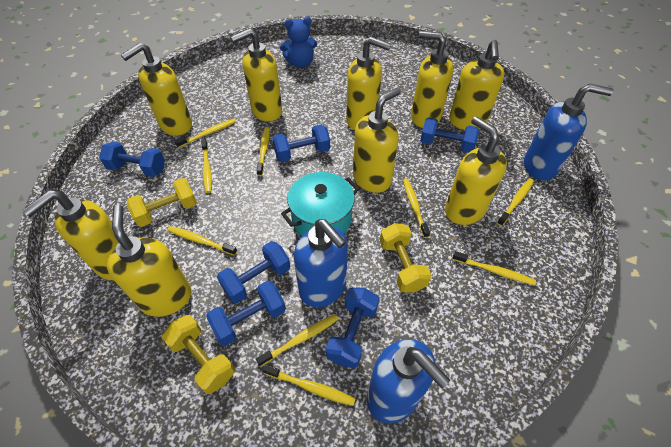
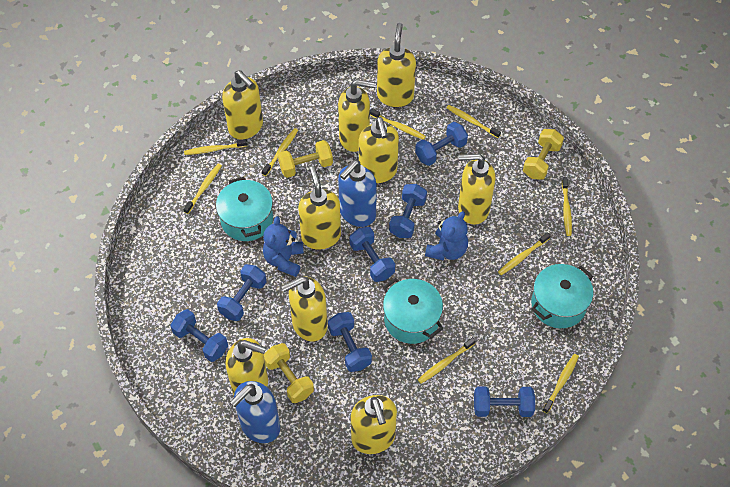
blue dumbbell: [99,142,165,177] [206,280,286,346] [217,241,290,304] [272,125,330,162] [326,288,379,368] [420,117,479,153] = 6 -> [170,309,228,362] [217,264,266,321] [328,312,372,372] [350,227,395,282] [389,184,427,238] [415,122,468,166] [474,387,535,417] = 7
blue soap dispenser: [294,219,348,307] [367,339,450,424] [524,83,614,181] = 3 -> [230,381,280,443] [338,160,377,227] = 2
blue teddy bear: [280,17,317,68] = 1 -> [263,216,304,277] [425,211,468,261] = 2
turquoise pot: [281,172,359,236] = 1 -> [216,177,273,241] [383,278,444,344] [531,264,593,328] = 3

